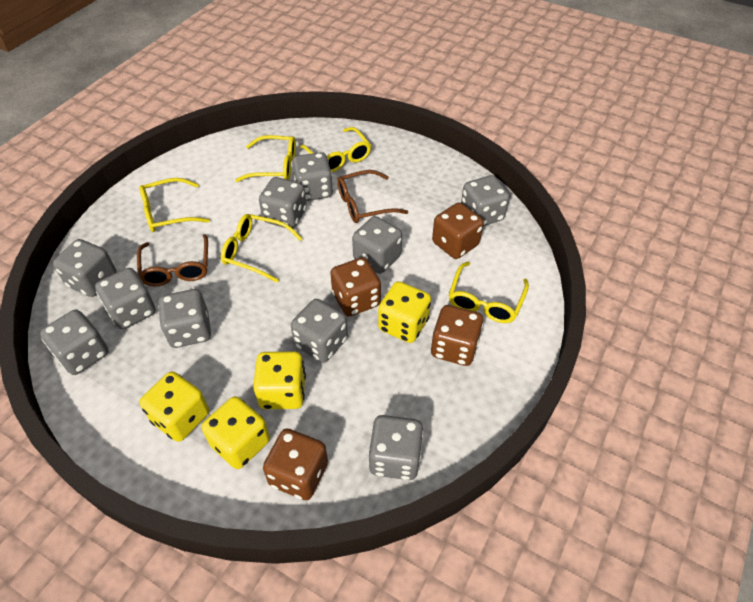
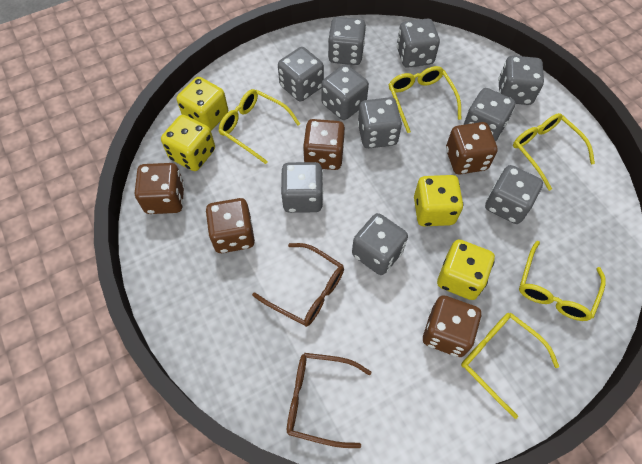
brown dice: [263,429,328,500] [330,257,381,317] [431,305,483,366] [432,203,484,259] = 4 -> [135,163,185,214] [206,198,255,253] [303,119,345,170] [423,295,481,357] [446,122,498,174] = 5

